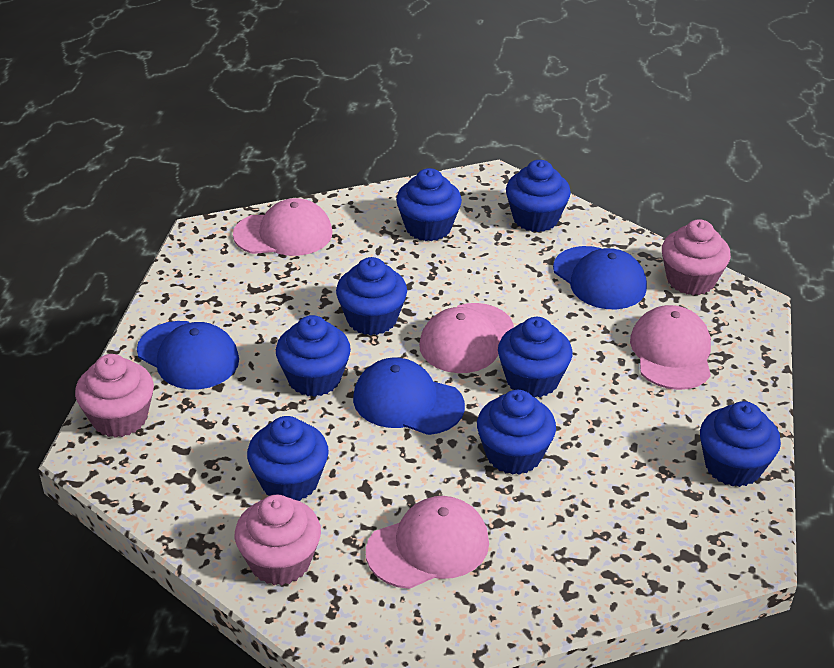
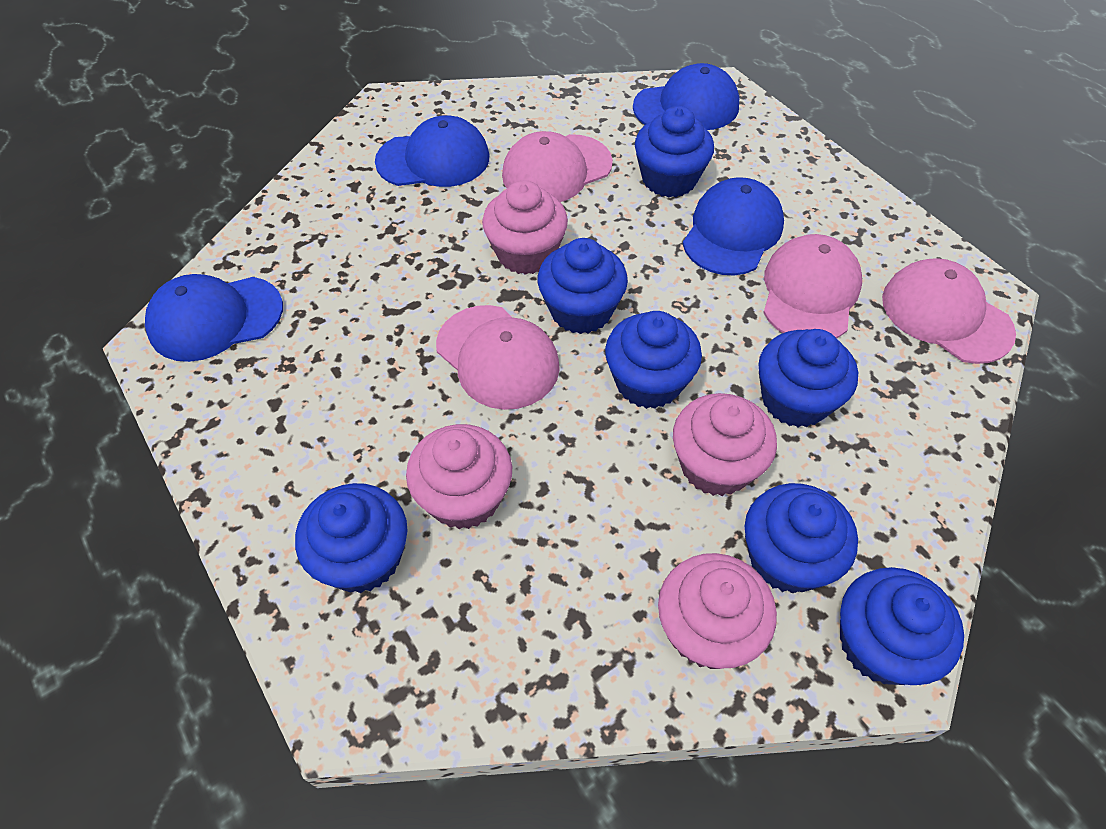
blue cap: [137,321,239,390] [353,358,465,435] [553,246,647,309] = 3 -> [145,274,283,362] [375,115,489,187] [633,63,739,130] [683,177,784,275] = 4
blue cupcake: [247,416,329,501] [276,315,351,397] [336,257,407,335] [396,168,462,241] [477,390,556,475] [498,317,573,398] [506,160,571,232] [700,401,781,487] = 8 -> [295,483,408,593] [538,238,628,334] [605,311,702,409] [635,106,714,197] [745,483,858,593] [758,329,858,427] [840,567,964,685] = 7
pink cupcake: [75,354,154,438] [235,495,321,585] [662,219,731,295] = 3 -> [406,424,512,529] [482,180,568,275] [658,553,777,669] [673,393,777,496] = 4

